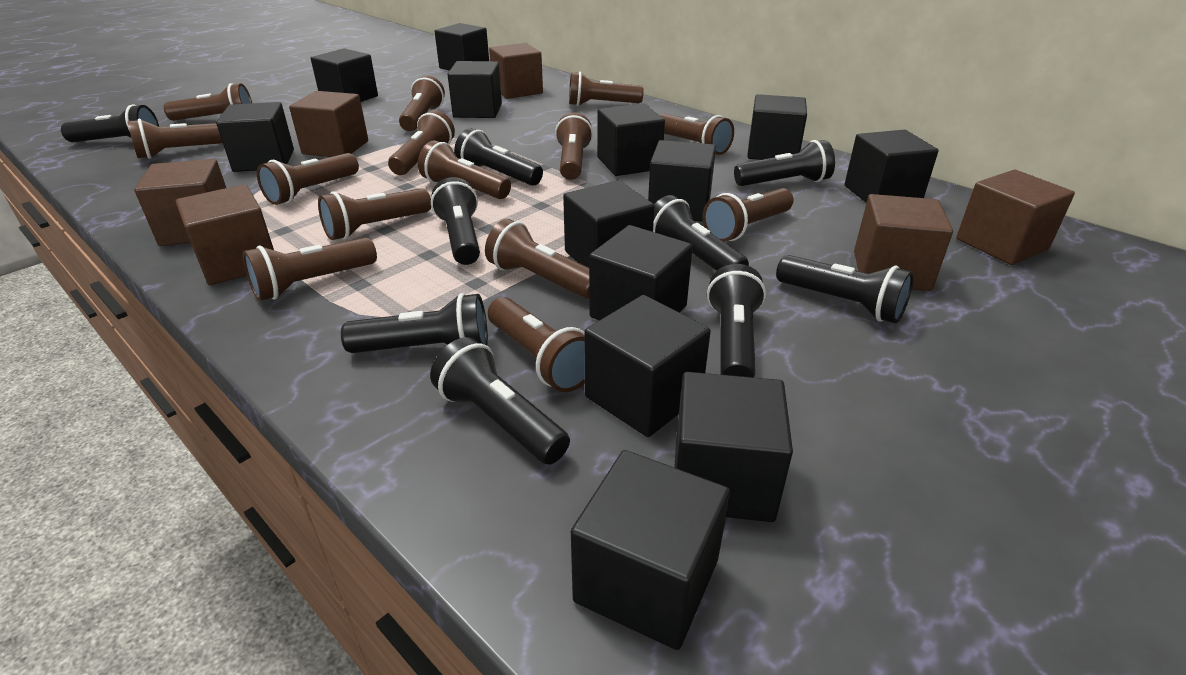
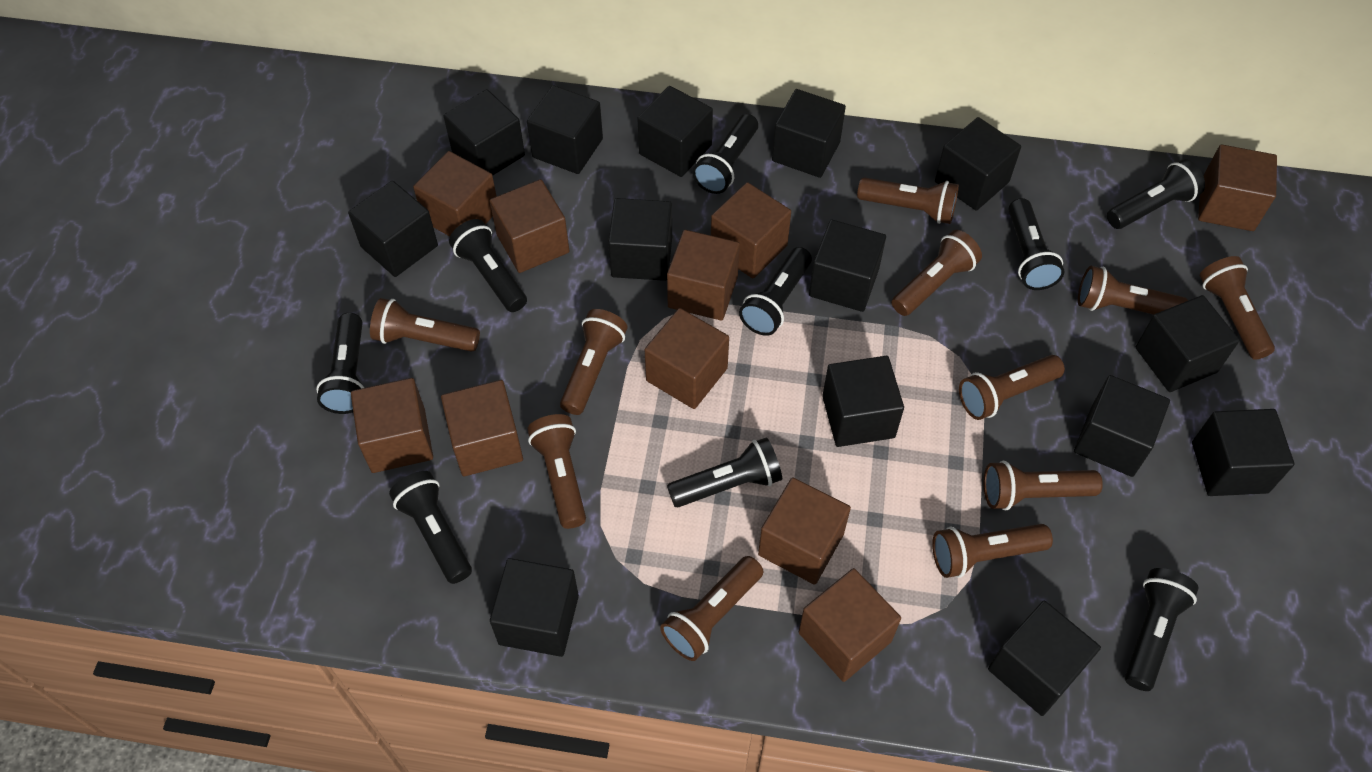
black cube: [216,102,294,172] [311,48,378,102] [435,23,489,71] [447,61,502,118] [563,180,654,268] [571,450,730,650] [584,295,711,437] [589,225,693,320] [597,103,665,176] [648,140,716,222] [674,372,793,522] [747,94,807,160] [845,130,939,203] = 13 -> [348,181,438,277] [443,89,525,176] [490,558,579,657] [527,85,603,174] [608,198,672,281] [637,86,713,177] [772,89,846,178] [809,220,886,312] [822,356,904,447] [935,117,1021,211] [988,601,1101,716] [1074,375,1170,477] [1136,295,1240,392] [1192,409,1294,496] = 14
brown cube: [134,159,226,246] [176,184,274,285] [289,91,368,157] [489,43,543,99] [854,194,953,291] [956,170,1075,265] = 6 -> [351,378,433,473] [413,151,497,236] [441,380,523,476] [490,179,569,273] [644,308,729,409] [667,230,740,320] [711,182,791,279] [758,477,851,585] [798,568,901,682] [1198,144,1277,231] = 10
brown flashlight: [128,119,223,159] [164,83,252,121] [243,238,377,301] [257,153,359,205] [318,188,431,240] [388,110,455,175] [399,75,445,131] [418,140,511,199] [485,219,589,298] [488,297,585,392] [555,112,593,180] [569,72,644,106] [660,114,734,155] [702,188,794,242] = 14 -> [370,298,480,352] [527,414,586,529] [560,309,628,415] [660,556,763,661] [857,177,959,224] [891,230,982,316] [932,524,1053,578] [959,355,1065,420] [984,461,1103,511] [1078,266,1188,315] [1200,256,1275,360] = 11

